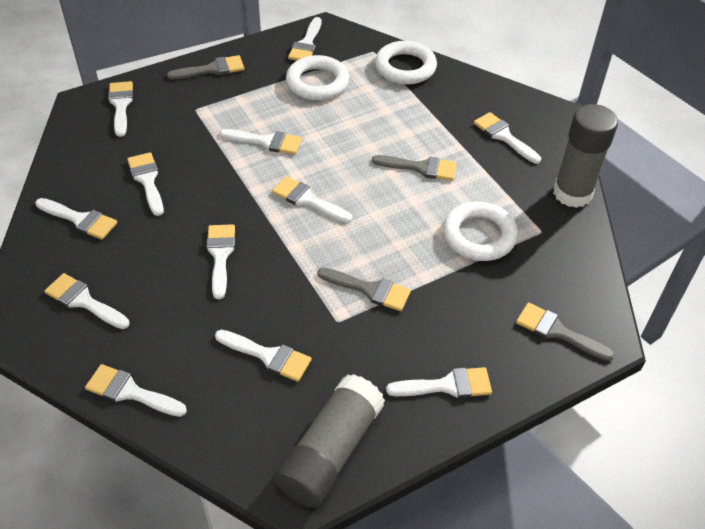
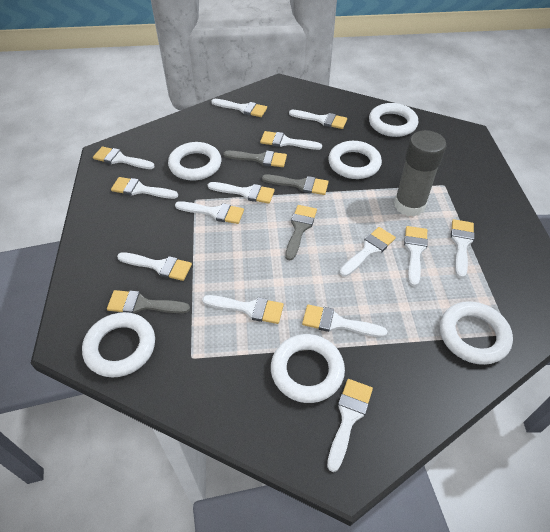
grey glue stick: [274,374,385,508] [553,104,618,208] = 2 -> [394,130,447,217] = 1
white brush: [35,198,117,240] [44,273,129,329] [85,364,187,417] [108,81,133,137] [127,152,164,216] [206,224,235,299] [215,330,312,382] [220,129,302,155] [272,176,352,223] [288,17,322,61] [386,367,492,398] [474,112,541,164] = 12 -> [93,146,155,169] [111,177,178,199] [117,252,192,281] [175,201,244,224] [202,295,284,324] [208,182,275,204] [211,99,267,117] [260,131,322,150] [289,110,347,129] [302,304,387,337] [327,379,373,472] [340,227,396,277] [404,226,428,286] [451,219,475,278] = 14
white ring: [286,55,349,100] [375,41,437,84] [443,202,518,261] = 3 -> [82,312,155,378] [168,142,221,181] [271,334,345,403] [328,141,382,179] [369,103,418,137] [440,301,513,365] = 6

